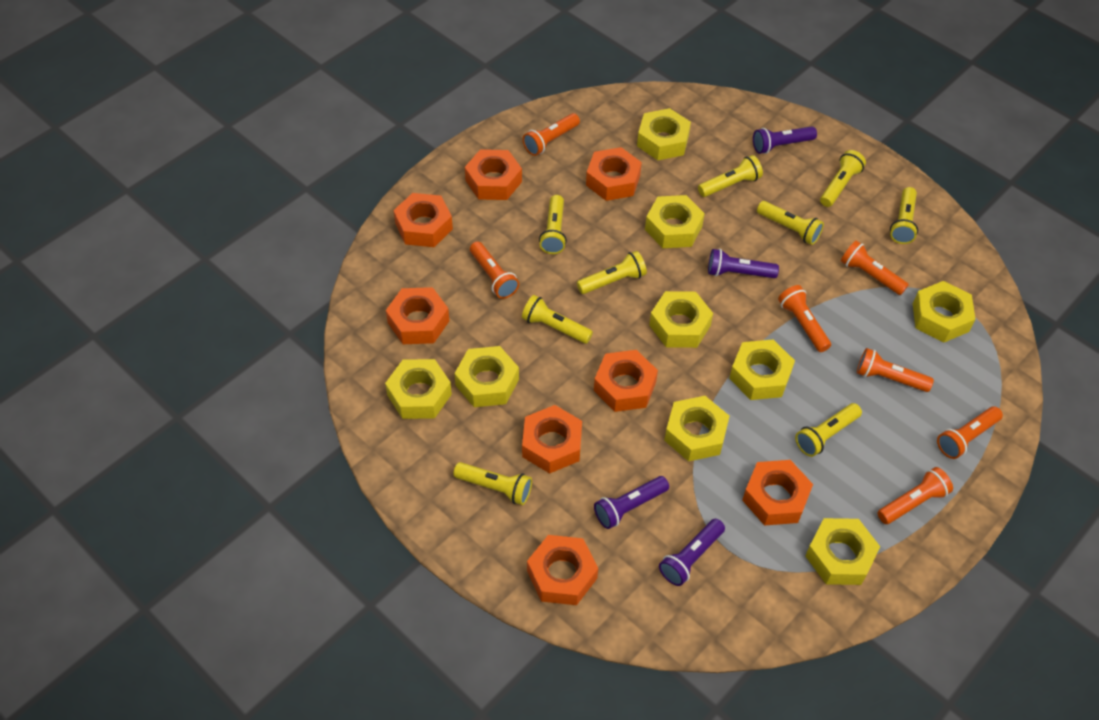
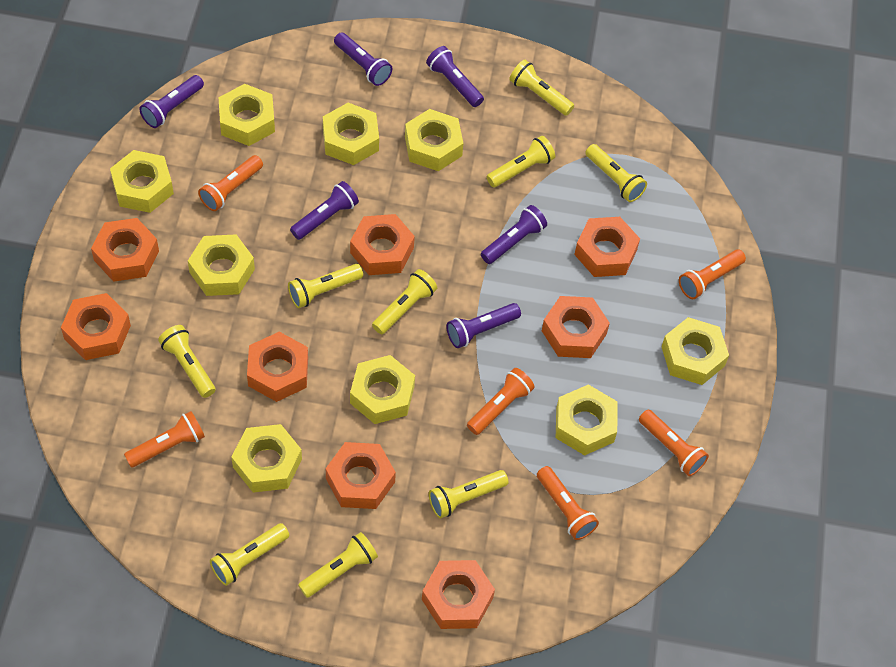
orange flashlight: [470,242,519,299] [523,113,580,156] [778,285,831,352] [841,240,909,295] [857,348,934,392] [878,467,953,524] [937,406,1003,459] = 7 -> [124,411,205,468] [198,155,263,211] [467,368,535,435] [537,466,599,540] [639,410,709,476] [679,249,746,299] = 6
purple flashlight: [594,476,669,529] [659,519,725,586] [708,249,779,278] [753,126,817,154] = 4 -> [139,75,204,128] [290,181,359,240] [334,32,392,86] [426,46,484,107] [446,303,521,348] [481,205,547,264] = 6

